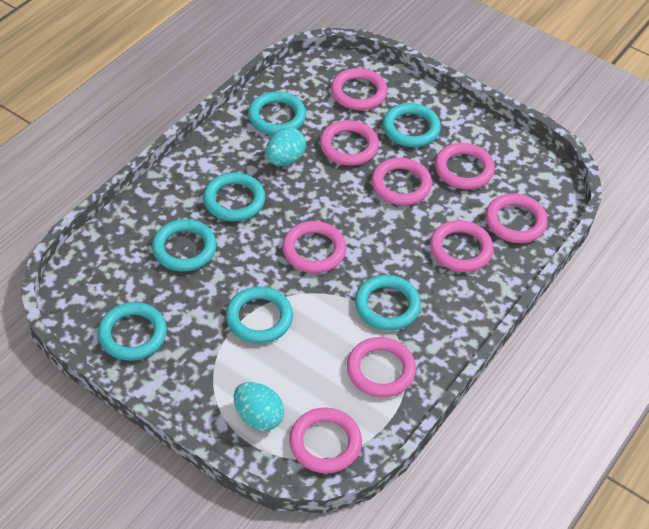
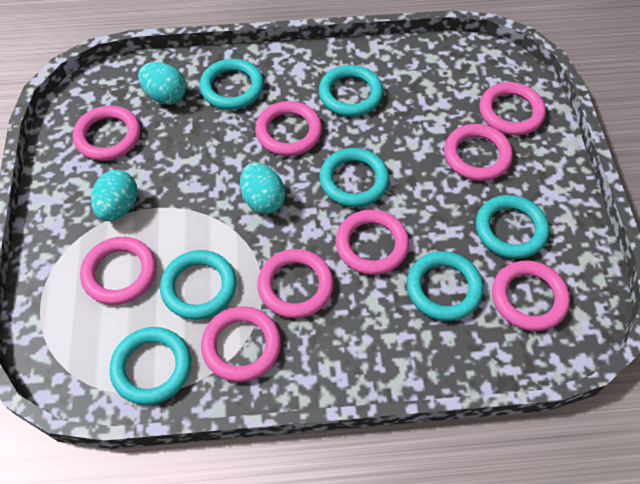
turquoise egg: [234,382,284,431] [266,127,306,166] = 2 -> [91,170,138,221] [138,62,186,104] [240,163,285,214] = 3

